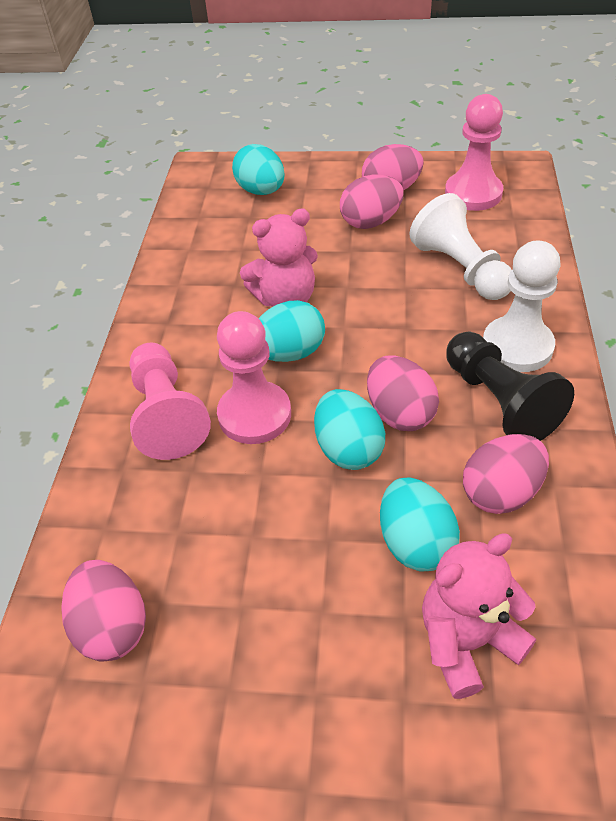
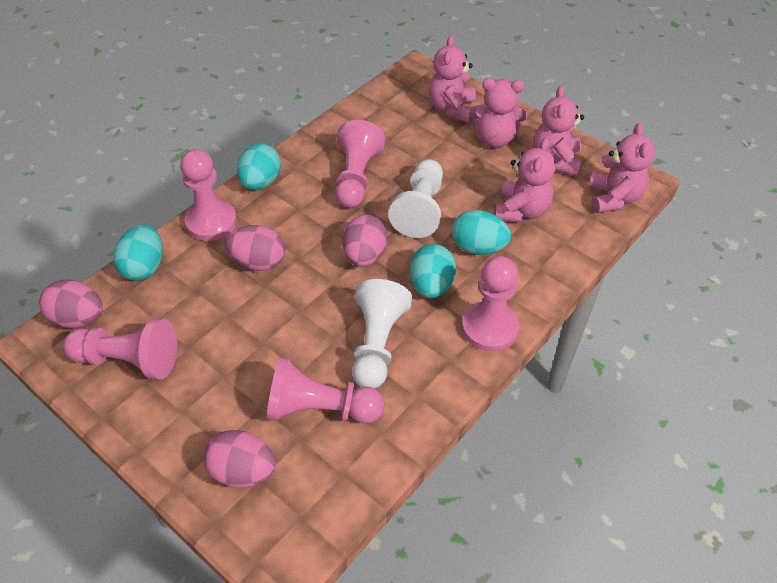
black pawn: [446,332,574,441] = 1 -> none = 0
pink egg: [62,560,146,661] [340,175,404,229] [362,144,424,191] [367,356,439,431] [463,434,549,514] = 5 -> [39,279,103,328] [203,430,276,488] [225,225,285,271] [342,215,388,267] = 4
pink pawn: [129,343,211,460] [217,311,291,444] [445,94,503,211] = 3 -> [63,319,177,380] [180,149,237,241] [267,357,384,424] [335,120,385,208] [462,256,519,352] = 5
pink teddy bear: [240,208,318,307] [422,533,536,699] = 2 -> [429,36,476,123] [469,78,527,148] [494,138,556,222] [533,86,584,176] [589,123,655,213] = 5

